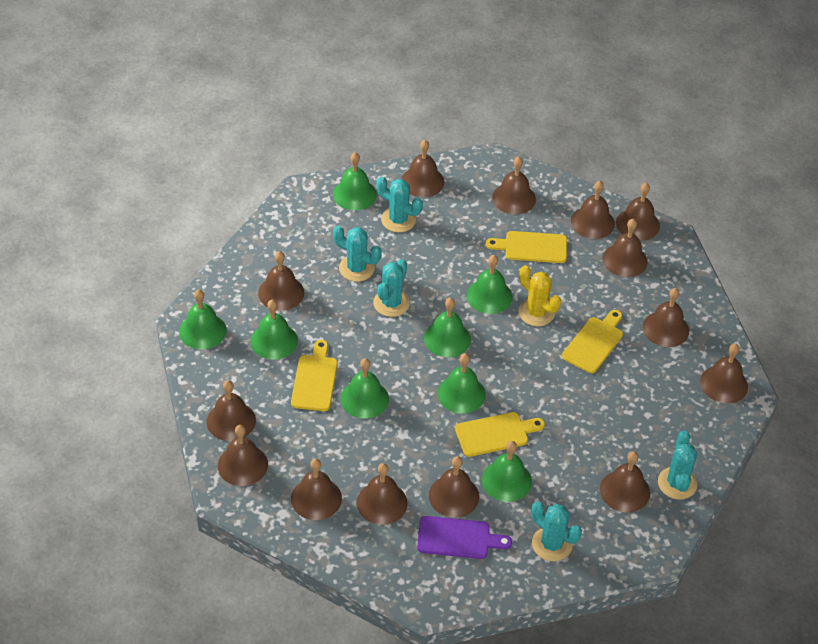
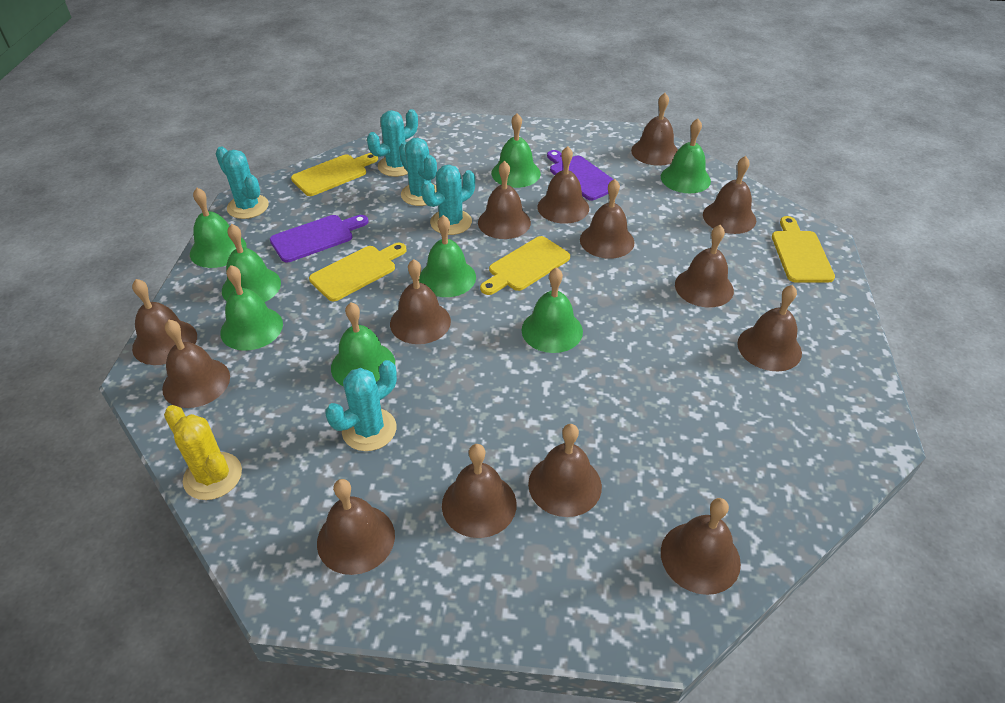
purple cutting board: [417,516,512,559] = 1 -> [270,215,369,262] [547,150,614,201] = 2

